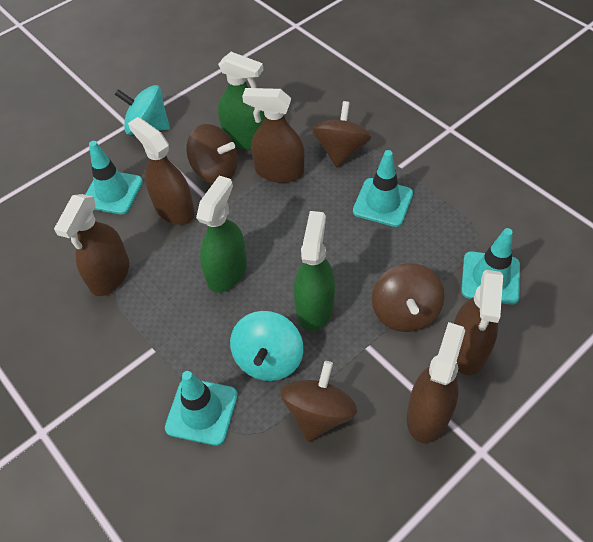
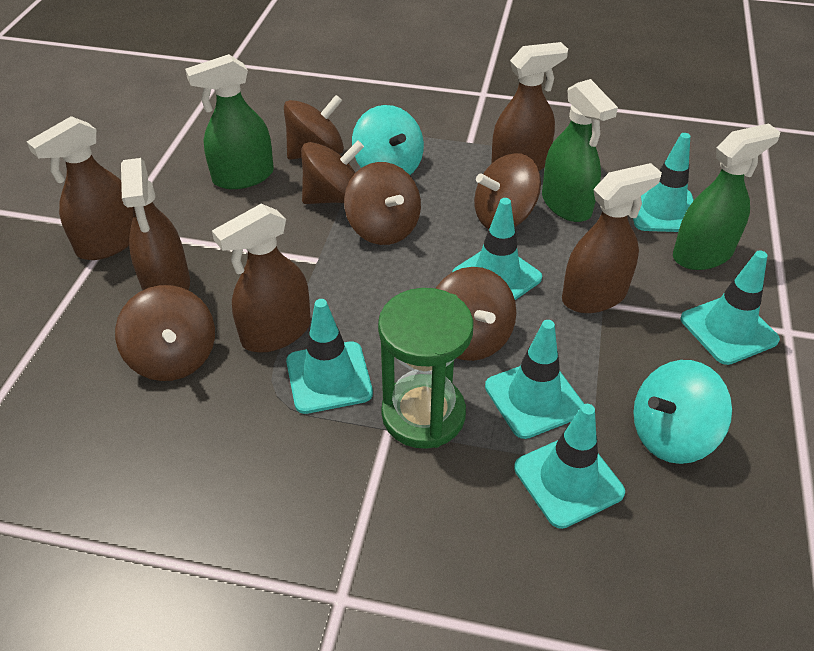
brown spinning top: [186,124,238,183] [280,361,357,442] [312,101,372,167] [372,263,444,332] = 4 -> [115,285,215,381] [284,95,344,160] [301,141,364,204] [344,162,421,245] [436,267,516,361] [474,153,541,229] = 6
green hourglass: none = 0 -> [378,288,473,449] = 1
turquoise traffic cone: [85,141,143,214] [165,371,238,446] [353,150,413,227] [461,228,520,305] = 4 -> [286,299,373,414] [452,198,542,300] [485,320,584,439] [514,404,625,529] [633,133,694,232] [680,251,780,365] = 6

